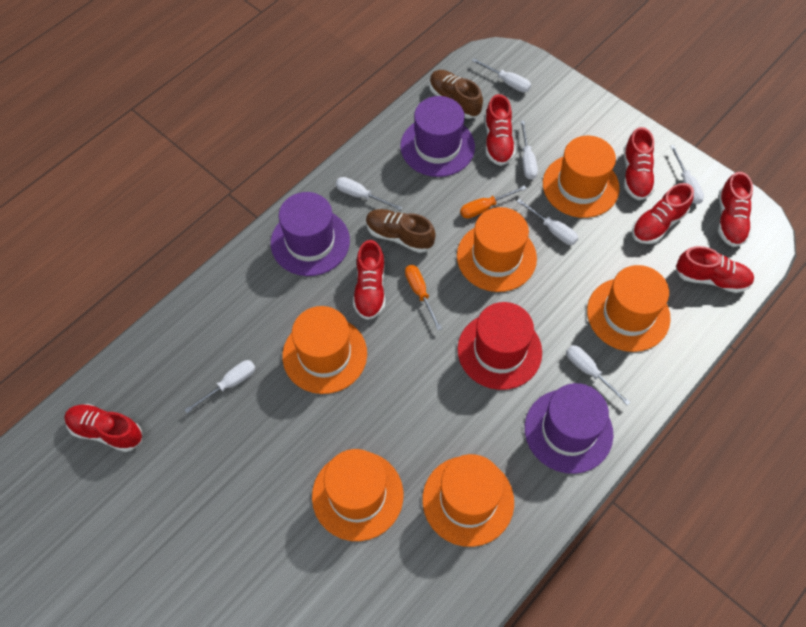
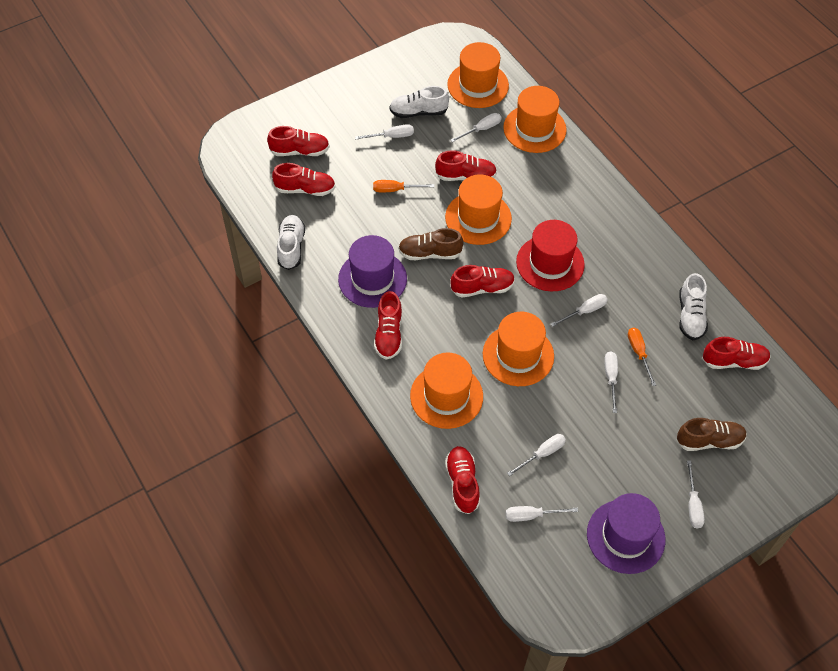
orange hat: [283,306,367,394] [312,449,403,541] [422,454,514,547] [457,207,537,292] [543,136,620,218] [587,265,671,352] = 6 -> [410,352,483,429] [445,174,512,245] [447,42,509,108] [483,312,554,386] [503,86,567,153] = 5
purple hat: [271,192,350,276] [400,96,475,177] [525,383,613,474] = 3 -> [338,235,407,308] [587,493,665,574] = 2
white shoe: none = 0 -> [277,215,305,270] [389,86,449,118] [679,273,708,340] = 3

